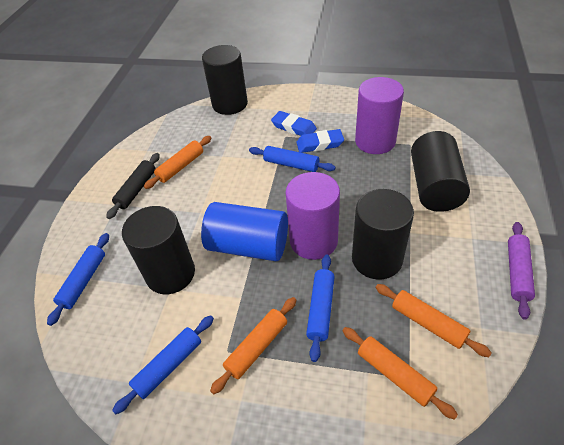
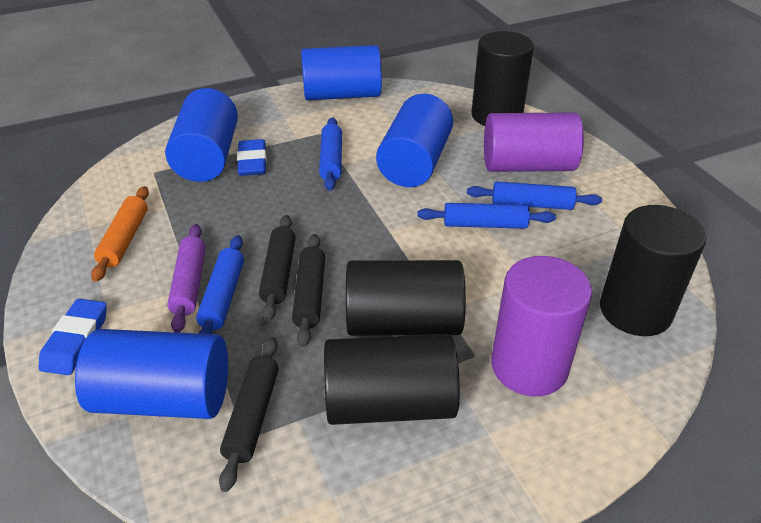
black rolling pin: [106,153,160,219] = 1 -> [219,337,279,492] [259,215,296,321] [292,234,325,347] = 3
blue cylinder: [201,202,288,261] = 1 -> [75,329,228,419] [165,88,238,182] [301,45,382,100] [376,94,453,187] = 4
orange rolling pin: [144,136,212,189] [210,297,296,394] [342,327,458,420] [375,284,492,357] = 4 -> [91,186,149,282] = 1

